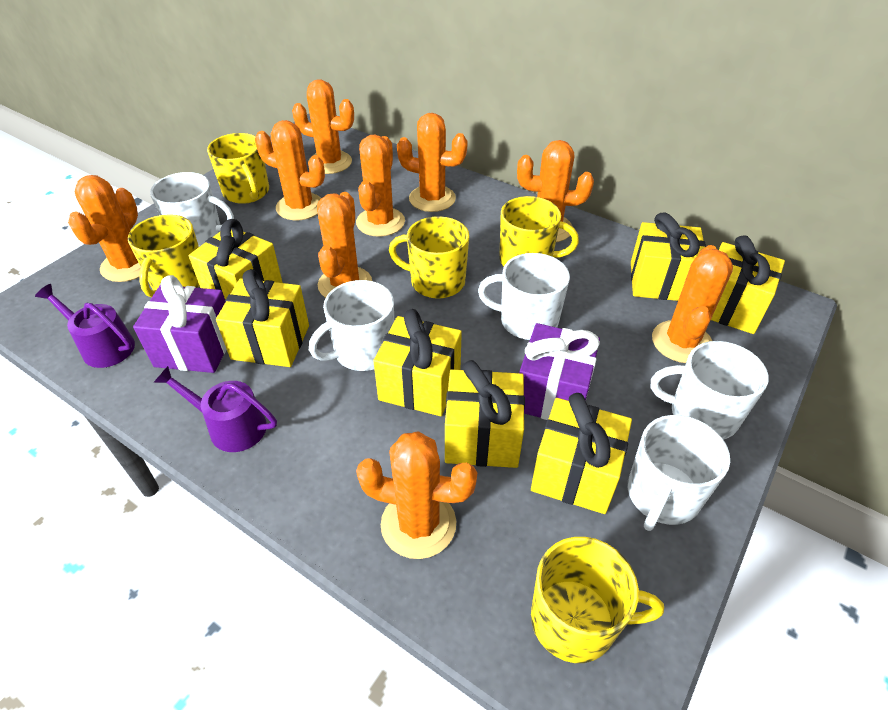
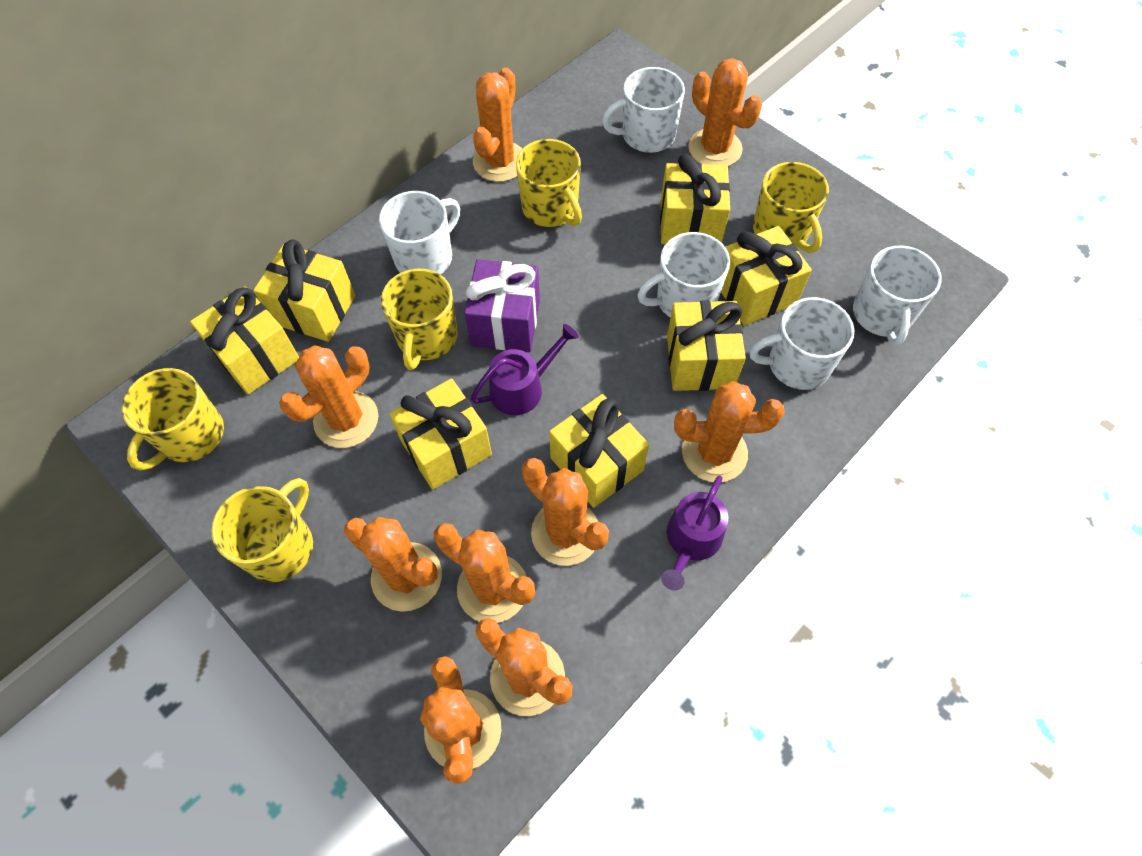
purple gift: [133,275,227,373] [519,323,600,420] = 2 -> [464,260,540,352] = 1

